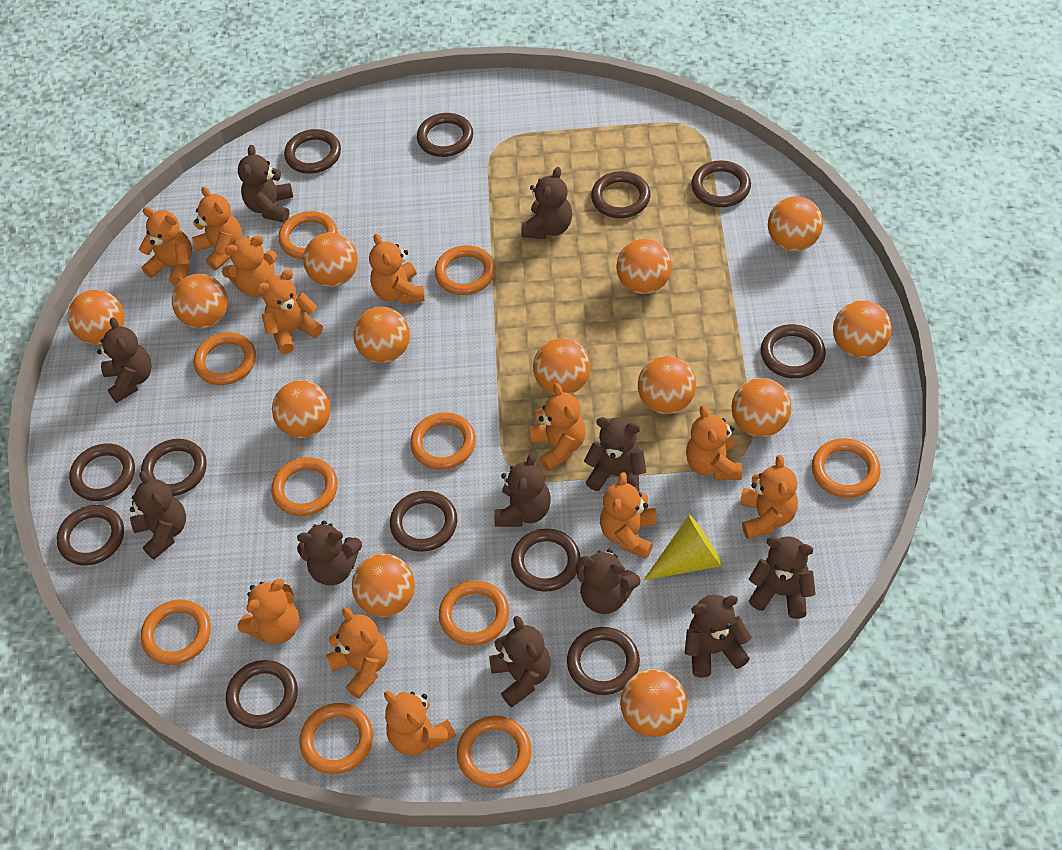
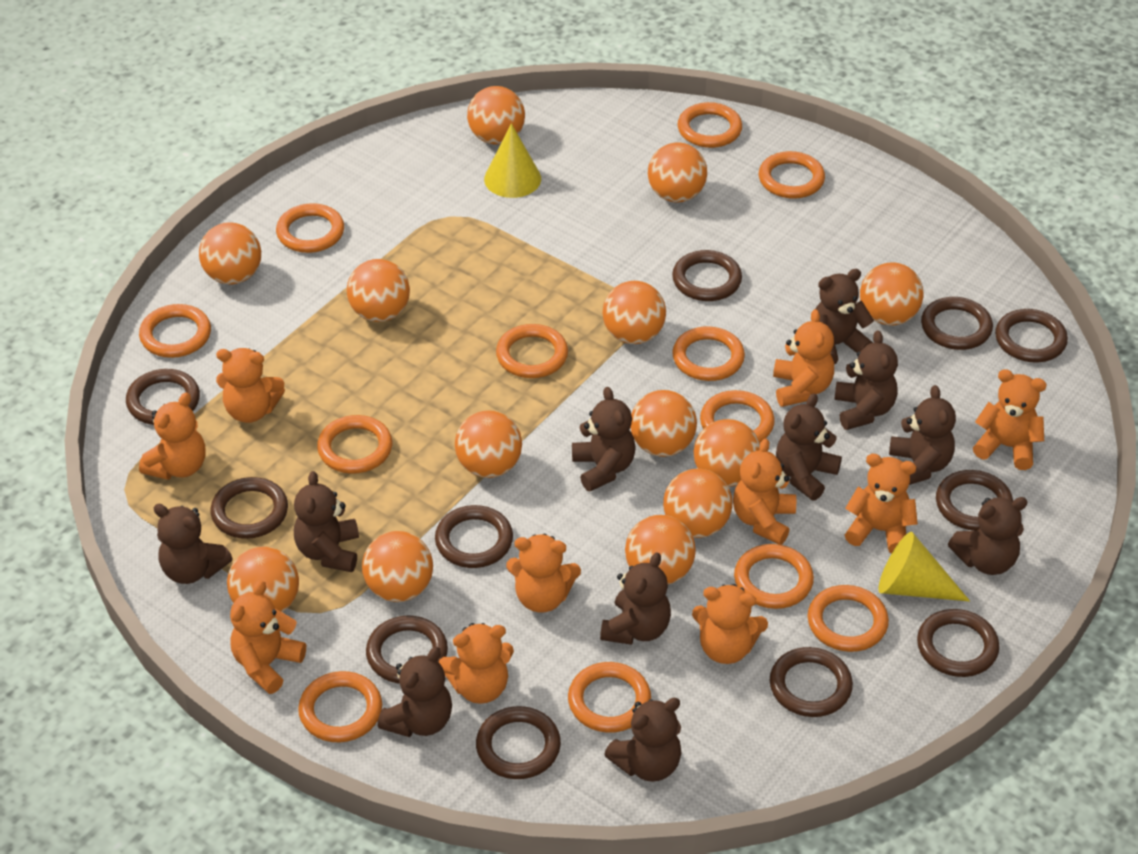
brown ring: [57,505,124,566] [69,443,135,501] [141,439,207,496] [226,660,298,729] [284,129,341,174] [390,491,457,552] [417,113,473,157] [511,528,580,592] [567,627,640,695] [591,171,650,218] [691,160,751,207] [761,324,826,378] = 12 -> [126,369,200,425] [210,477,288,539] [366,615,448,684] [435,505,513,568] [476,706,561,779] [672,250,742,301] [770,647,853,717] [917,609,999,677] [921,297,993,350] [936,470,1013,531] [995,309,1068,362] = 11
orange ring: [141,600,211,665] [193,332,256,385] [271,457,338,516] [278,211,337,259] [299,703,373,774] [410,412,476,470] [435,245,495,295] [439,580,509,646] [457,716,532,788] [812,438,881,498] = 10 -> [139,304,211,358] [276,203,344,253] [298,671,382,742] [317,415,392,474] [496,324,568,378] [568,662,651,733] [672,326,745,381] [678,102,742,148] [700,390,775,442] [734,544,814,609] [759,151,825,199] [808,585,889,652] = 12
orange teddy bear: [139,207,192,286] [192,186,242,271] [222,235,277,297] [238,578,300,644] [257,269,323,354] [326,607,388,699] [369,233,425,304] [384,691,456,755] [530,383,586,471] [600,472,657,559] [686,405,742,480] [740,455,798,539] = 12 -> [139,393,206,480] [216,348,285,423] [230,581,306,694] [439,623,514,704] [506,534,581,612] [692,584,768,664] [733,438,796,545] [773,309,834,407] [845,454,918,554] [973,369,1047,470] = 10
yellow cone: [643,514,723,581] = 1 -> [484,123,541,198] [878,532,970,602] = 2

